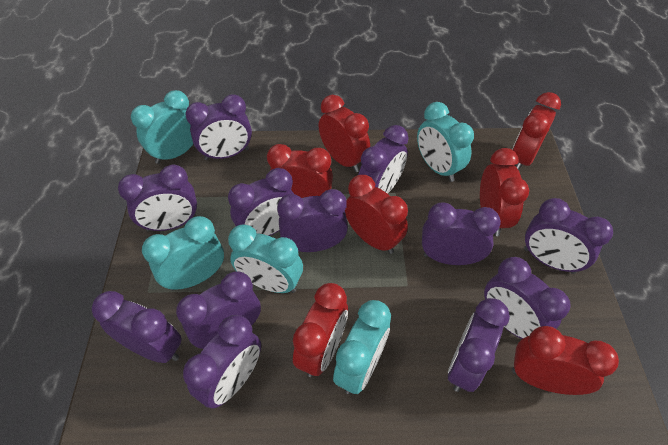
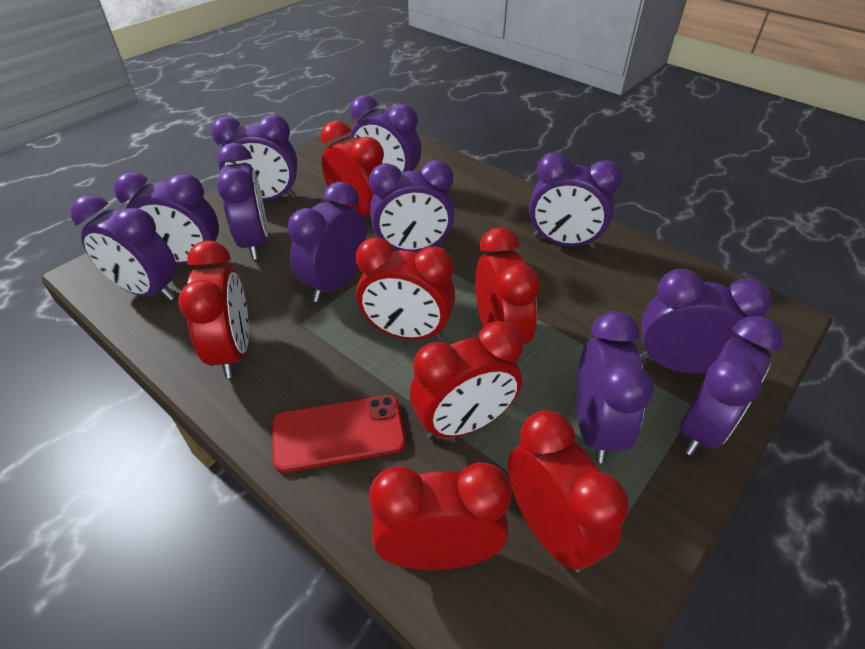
purple clock: [92,291,182,363] [118,165,197,231] [176,271,261,349] [183,315,261,408] [186,94,252,160] [228,168,294,236] [277,189,348,252] [358,125,409,194] [422,202,501,265] [448,298,510,392] [484,257,571,339] [524,198,613,274] = 12 -> [70,195,177,300] [114,172,219,264] [211,114,298,201] [217,143,268,260] [288,181,367,302] [350,95,421,172] [369,160,454,252] [529,152,622,249] [576,311,654,463] [639,269,771,374] [680,316,783,456] = 11
red phone: none = 0 -> [272,395,406,473] = 1
turquoise clock: [131,90,194,164] [142,216,224,291] [228,224,303,293] [333,300,391,394] [417,102,474,182] = 5 -> none = 0

